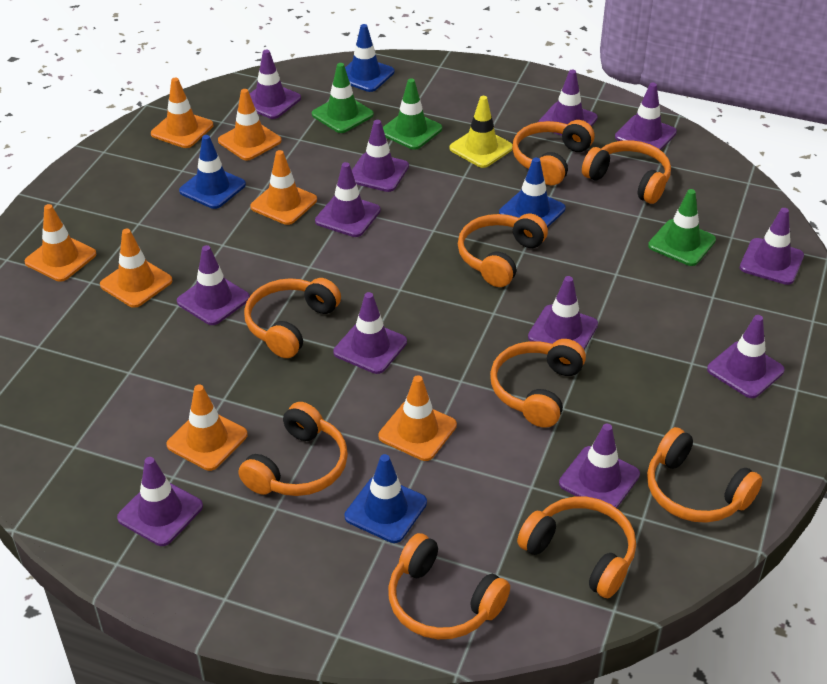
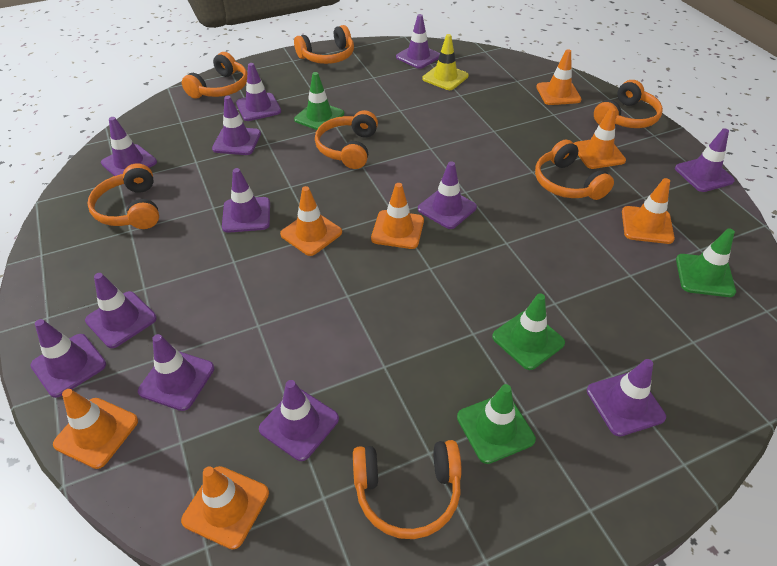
blue traffic cone: [179,135,246,209] [345,24,394,92] [345,454,427,543] [499,158,566,228] = 4 -> none = 0
green traffic cone: [312,63,374,133] [383,78,442,150] [648,189,716,266] = 3 -> [294,72,344,130] [457,384,536,464] [492,293,565,370] [676,228,736,297] = 4
orange headphones: [238,402,348,496] [244,278,341,358] [388,533,510,639] [458,214,548,287] [490,339,586,428] [512,120,595,185] [517,497,636,598] [582,140,671,204] [647,427,762,523] = 9 -> [87,163,159,229] [182,52,247,99] [294,25,354,64] [315,110,378,169] [353,440,462,539] [535,139,614,200] [594,80,663,128] = 7

